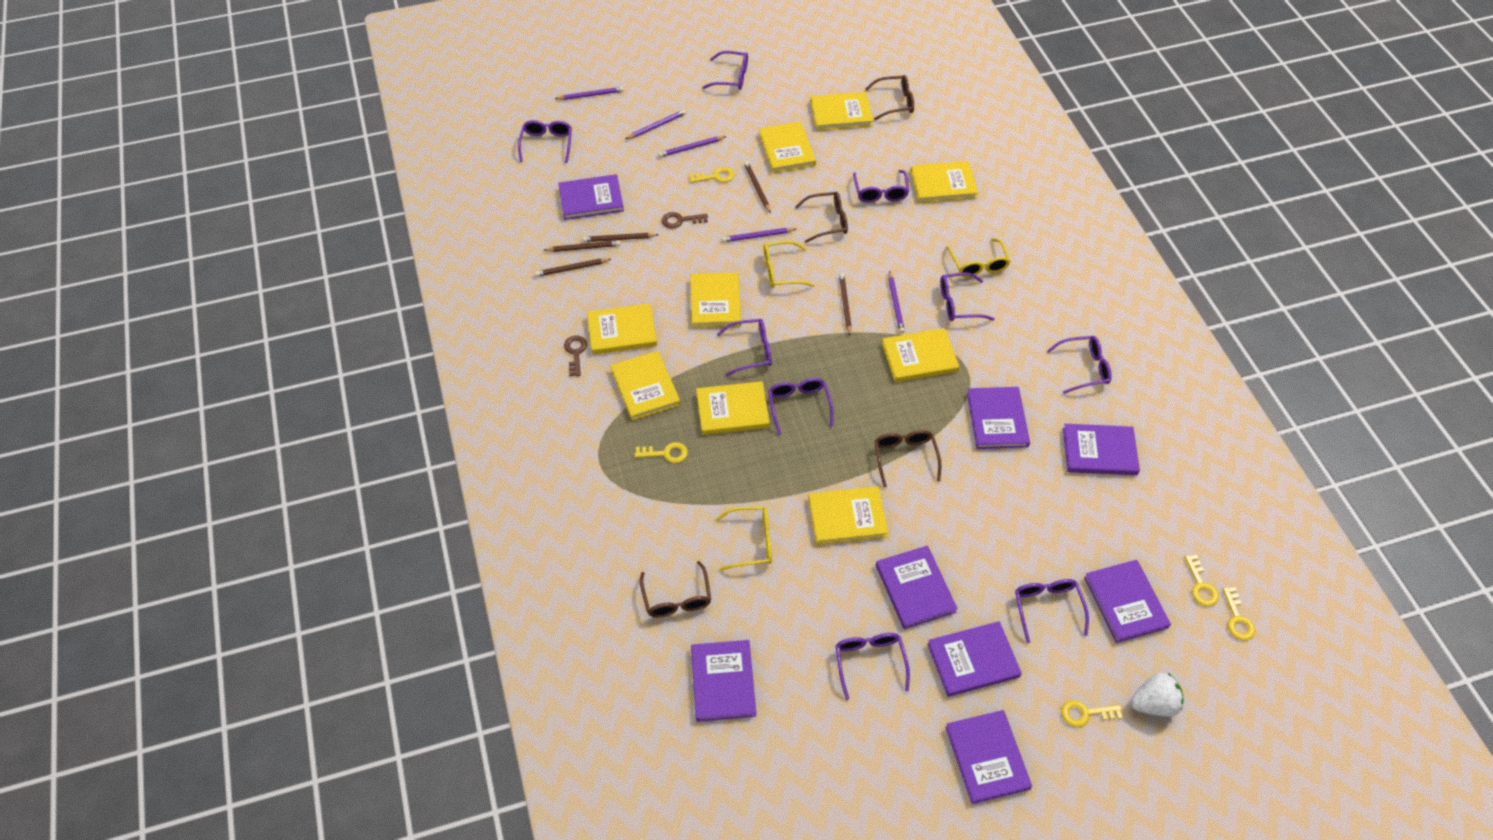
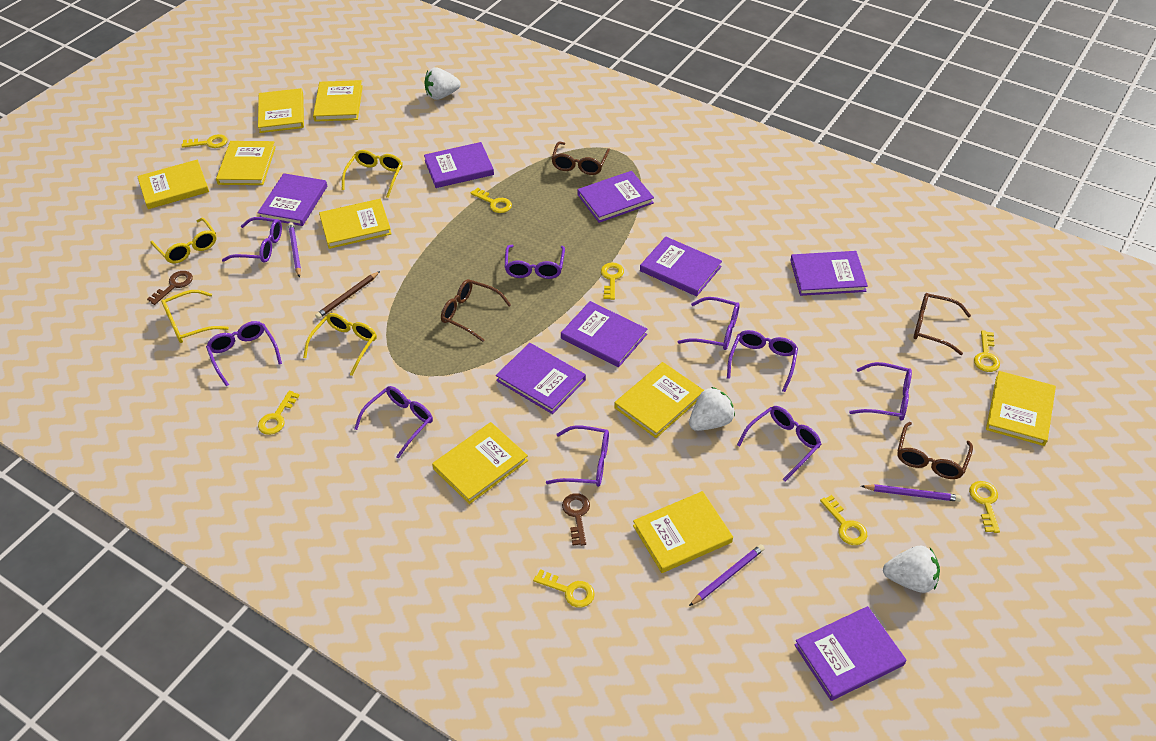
brown pencil: [535,258,611,277] [544,241,620,252] [582,233,658,242] [744,161,771,213] [839,273,852,336] = 5 -> [315,271,380,319] = 1
purple pencil: [555,87,624,100] [626,110,686,139] [658,136,727,157] [722,228,796,242] [888,271,905,333] = 5 -> [288,222,301,277] [689,544,765,606] [861,484,961,502] = 3
white strawberry: [1130,672,1184,717] = 1 -> [424,67,461,100] [689,387,735,431] [883,546,940,593] = 3
yellow glasses: [716,506,772,570] [764,241,815,288] [946,238,1010,277] = 3 -> [151,218,217,264] [161,290,229,343] [303,313,377,376] [342,150,403,198] = 4
yellow key: [634,442,688,463] [690,167,734,183] [1061,700,1123,727] [1185,555,1219,606] [1222,587,1255,640] = 5 -> [182,134,227,148] [258,391,300,435] [471,187,512,213] [533,569,595,607] [601,262,624,300] [820,495,867,545] [969,481,1000,533] [974,330,1000,372] = 8

